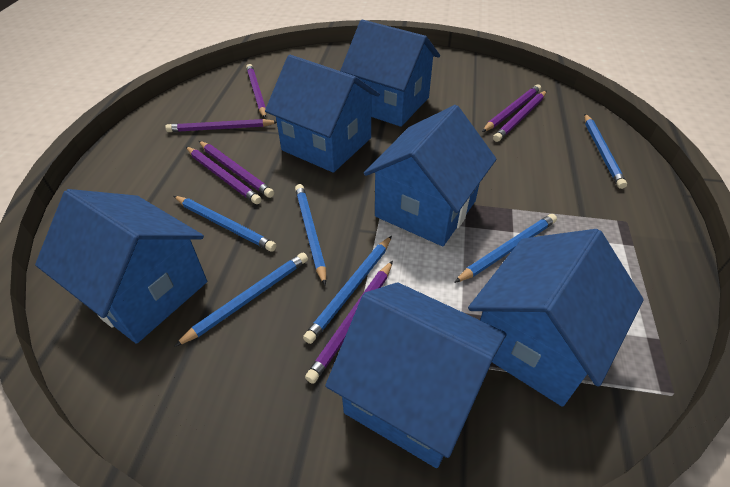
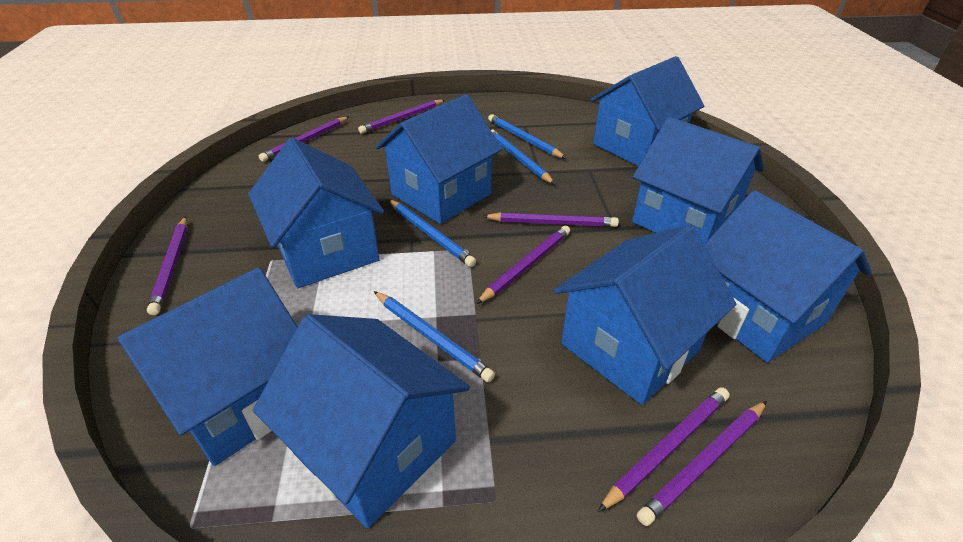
blue house: [35,189,207,344] [265,55,380,173] [325,282,506,468] [340,20,440,127] [364,105,497,246] [468,229,644,407] = 6 -> [118,268,297,466] [248,138,384,288] [253,314,470,528] [375,94,502,224] [554,225,736,405] [591,56,704,166] [632,117,764,244] [704,190,872,363] = 8
blue pencil: [174,196,277,251] [174,252,308,347] [295,184,326,286] [303,236,392,344] [454,214,557,283] [584,114,627,189] = 6 -> [374,291,495,382] [389,199,476,267] [488,114,566,158] [491,130,555,184] = 4

